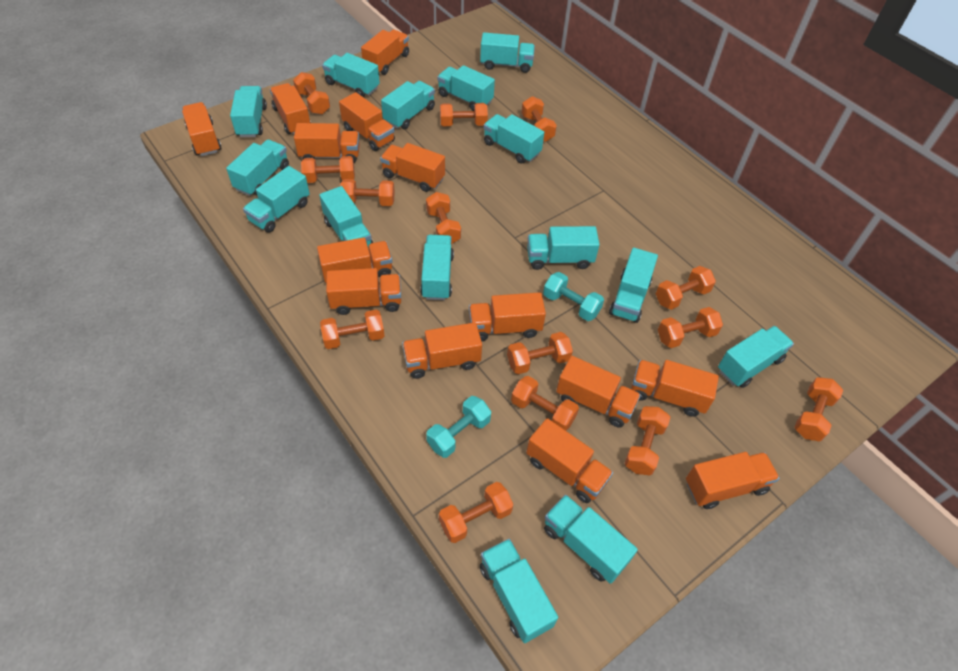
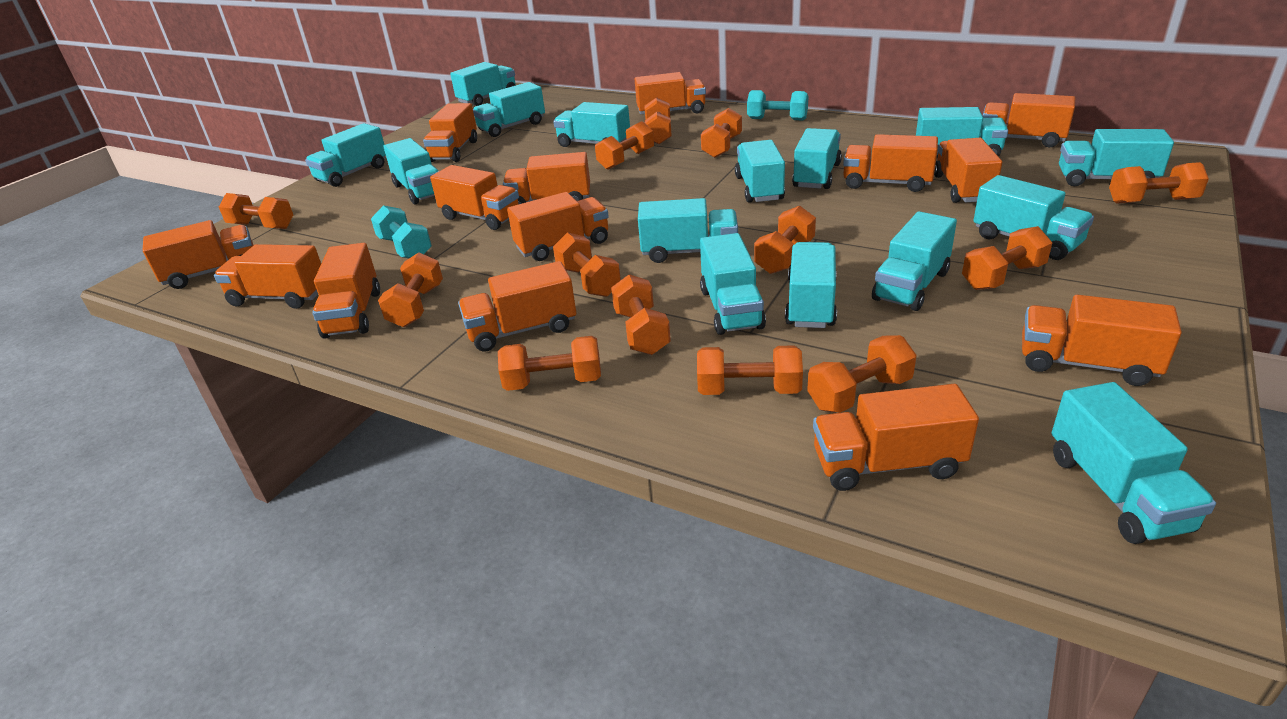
orange dumbbell: [293,72,330,114] [301,156,355,183] [320,310,385,349] [340,179,395,206] [426,192,461,244] [439,482,513,543] [440,103,488,126] [507,332,573,374] [511,376,579,431] [521,96,557,142] [624,406,670,475] [656,266,716,310] [658,307,723,348] [794,377,843,442] = 14 -> [219,193,293,229] [378,252,443,327] [498,336,601,391] [553,232,621,297] [595,121,654,170] [611,274,671,355] [644,97,672,144] [697,345,803,395] [701,108,742,158] [754,206,816,274] [807,335,917,413] [962,226,1052,290] [1109,162,1209,204] = 13

